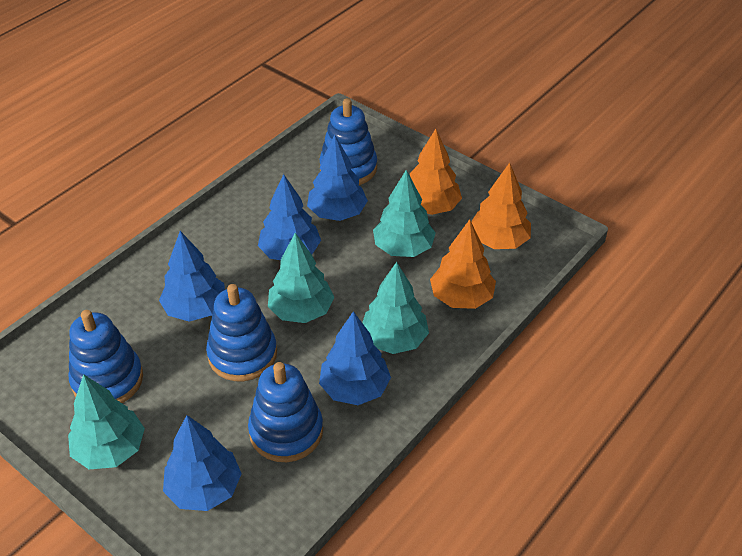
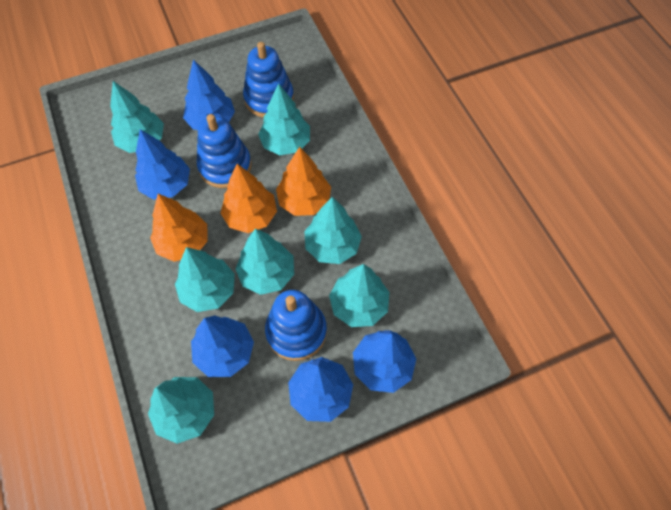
blue stacking toy: [69,310,143,403] [206,284,277,381] [248,362,323,462] [320,98,377,185] = 4 -> [197,114,252,188] [243,42,294,118] [265,290,327,361] = 3
turquoise tree: [68,374,145,469] [268,233,334,323] [362,262,429,354] [373,170,436,257] = 4 -> [110,81,164,153] [148,377,214,444] [175,247,235,312] [236,228,294,295] [258,83,310,155] [304,197,362,264] [329,264,389,327] = 7

